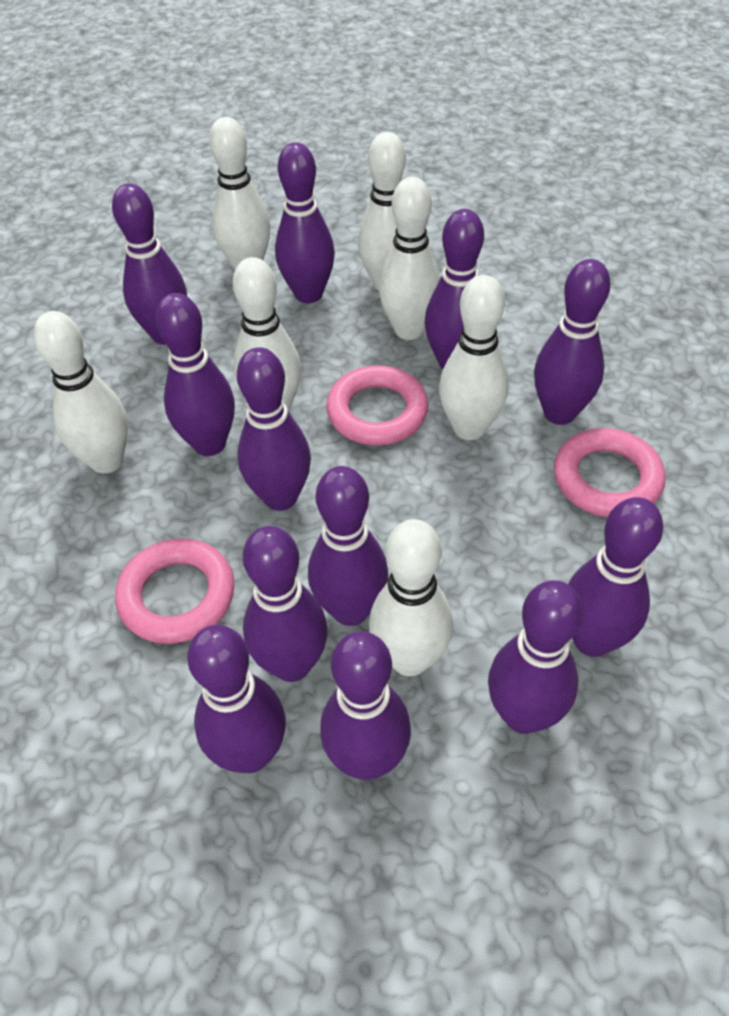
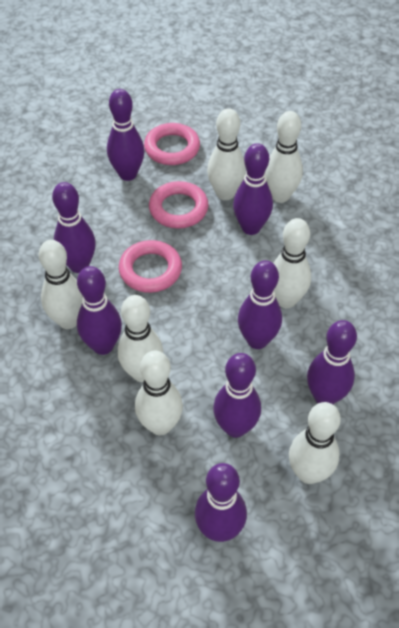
purple bowling pin: [112,183,187,345] [156,293,235,456] [187,625,286,773] [237,347,311,511] [243,526,328,682] [275,142,335,303] [308,466,389,626] [320,631,411,780] [425,209,484,369] [488,580,583,734] [534,259,611,425] [568,497,663,657] = 12 -> [52,182,96,273] [77,266,122,355] [107,89,144,181] [195,463,247,542] [213,353,261,438] [233,143,273,235] [238,260,282,349] [307,320,357,404] = 8

